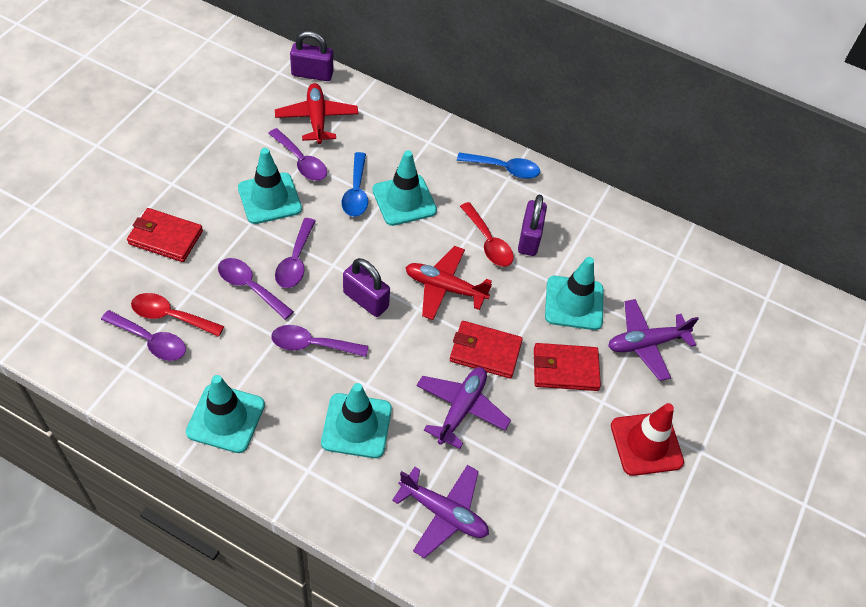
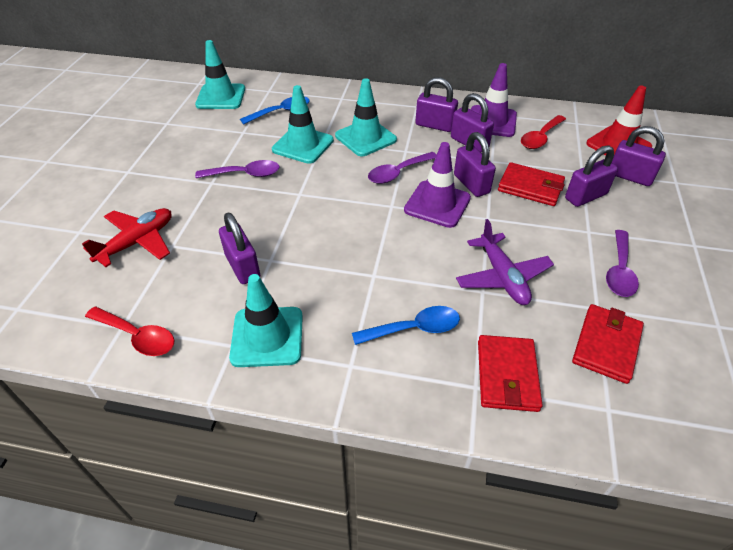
purple padlock: [290,31,333,81] [343,258,390,317] [518,195,547,256] = 3 -> [219,213,260,284] [415,77,458,132] [451,93,494,152] [454,132,496,197] [565,145,618,207] [612,126,666,186] = 6
purple plane: [392,465,489,558] [416,367,511,449] [608,299,699,381] = 3 -> [456,219,554,305] = 1
purple spoon: [101,310,186,361] [218,258,294,320] [268,128,327,181] [271,325,368,357] [275,218,315,288] = 5 -> [195,160,280,178] [368,152,437,184] [606,230,639,297] = 3
purple traffic cone: none = 0 -> [404,142,471,228] [471,63,517,137] = 2
red plane: [275,83,358,144] [405,246,492,320] = 2 -> [82,208,172,267] = 1
turquoise traffic cone: [186,375,265,453] [238,148,302,224] [321,383,392,458] [372,150,437,226] [545,257,604,330] = 5 -> [195,40,245,109] [229,274,303,367] [272,85,334,164] [335,78,397,156] = 4

